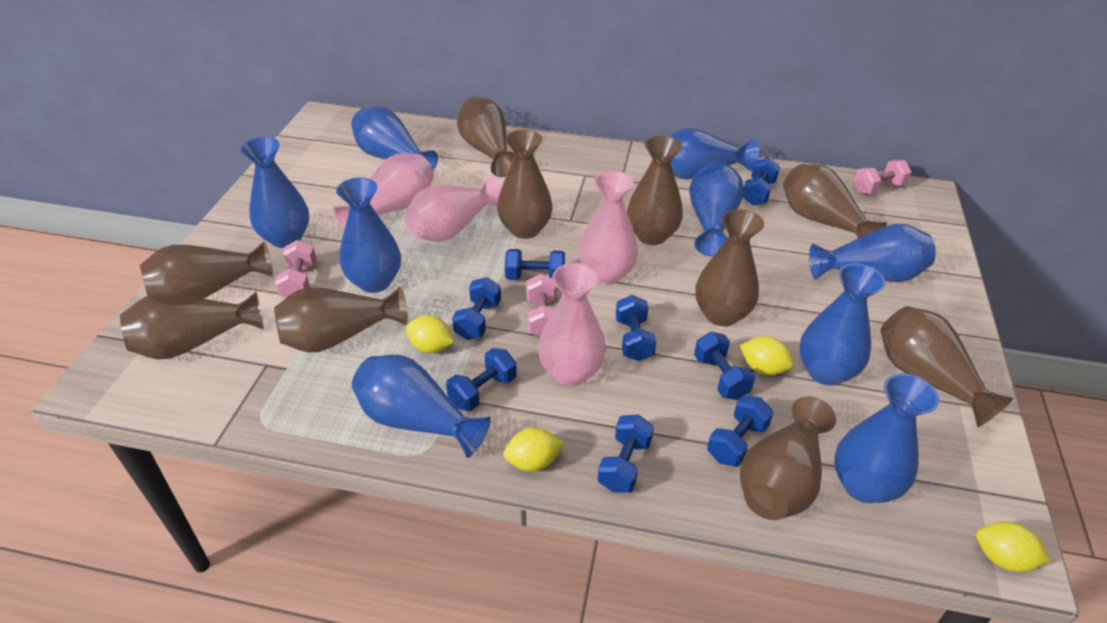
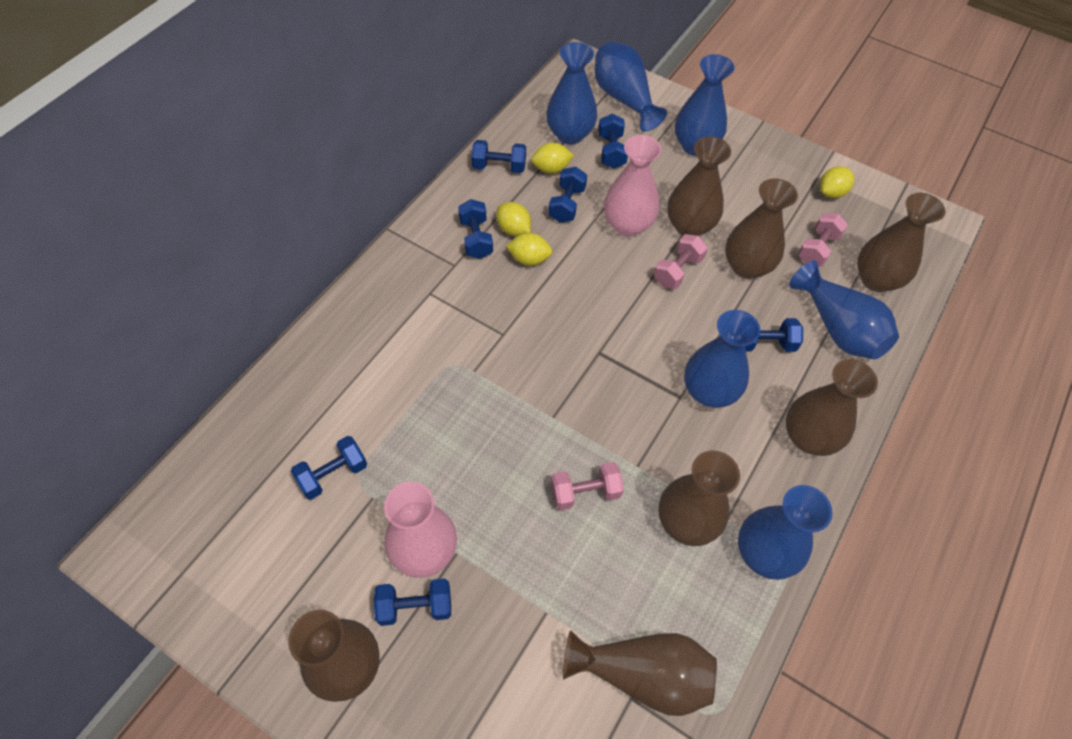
blue dumbbell: [446,348,517,411] [452,277,501,340] [505,249,565,280] [597,415,654,493] [616,295,656,361] [694,332,755,400] [707,396,774,467] [743,158,780,205] = 8 -> [291,436,367,500] [374,578,451,626] [458,199,493,259] [471,140,526,173] [548,167,587,223] [598,114,628,168] [745,318,803,352] = 7
blue vase: [240,137,309,248] [336,177,401,293] [351,107,438,170] [352,355,491,458] [669,128,759,180] [689,161,744,256] [799,264,886,386] [809,224,936,282] [834,373,940,503] = 9 -> [546,42,597,144] [595,41,667,131] [675,54,735,156] [684,310,761,408] [738,485,833,580] [789,261,899,359] = 6
brown vase: [120,291,264,359] [140,241,273,299] [274,287,408,353] [457,97,515,177] [497,129,553,239] [627,136,683,245] [695,209,764,326] [740,396,836,520] [783,164,887,238] [880,306,1013,427] = 10 -> [288,610,380,702] [563,630,717,716] [659,450,740,546] [667,136,731,236] [725,178,798,279] [786,359,878,456] [857,192,945,292] = 7
pink vase: [333,153,434,229] [405,175,503,242] [538,263,606,386] [579,171,638,284] = 4 -> [384,482,457,578] [604,135,662,237] = 2

